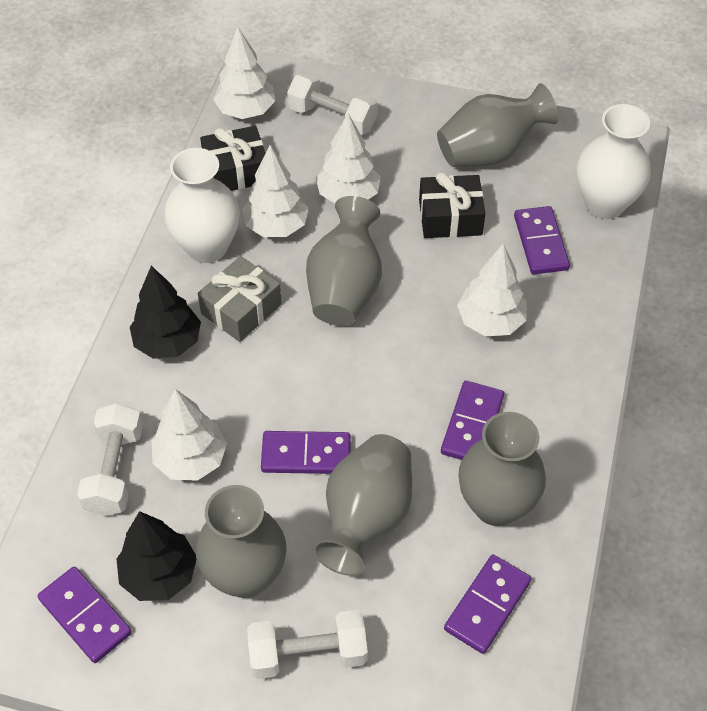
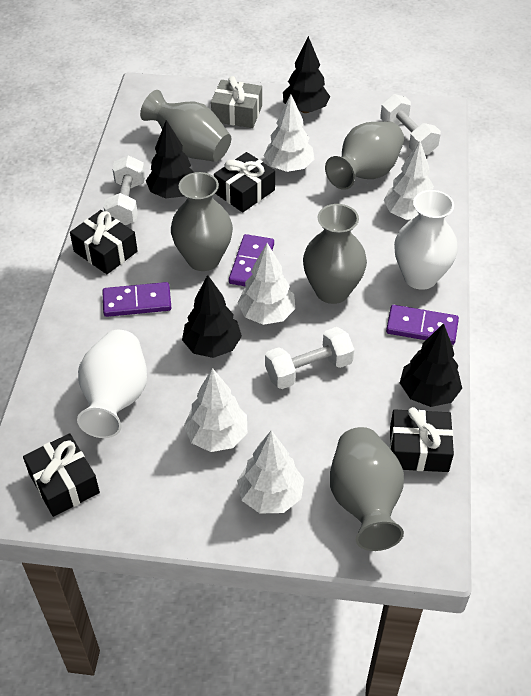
black gift: [200,126,266,191] [419,172,485,238] = 2 -> [23,433,100,517] [70,210,138,274] [214,152,275,212] [390,407,454,472] = 4
black tree: [117,511,196,601] [130,266,201,359] = 2 -> [146,120,195,198] [182,275,242,358] [283,36,330,113] [400,323,462,407] = 4
purple domino: [37,567,132,663] [261,431,351,474] [441,381,504,460] [444,554,531,654] [514,206,570,274] = 5 -> [102,282,172,317] [229,234,274,286] [386,305,459,345] = 3

